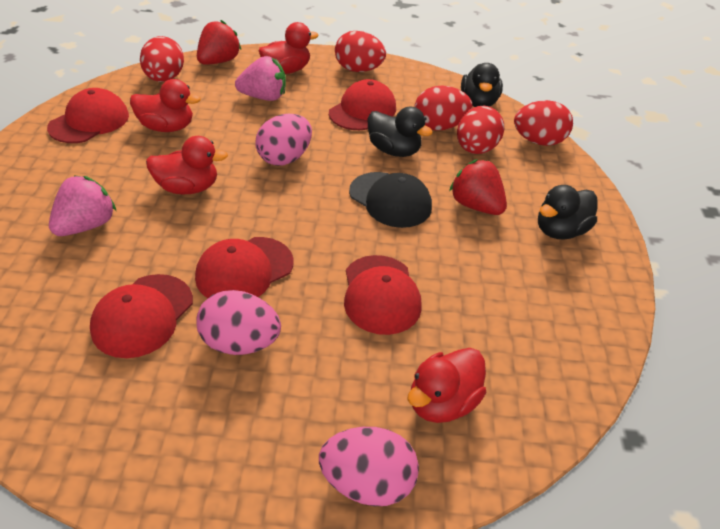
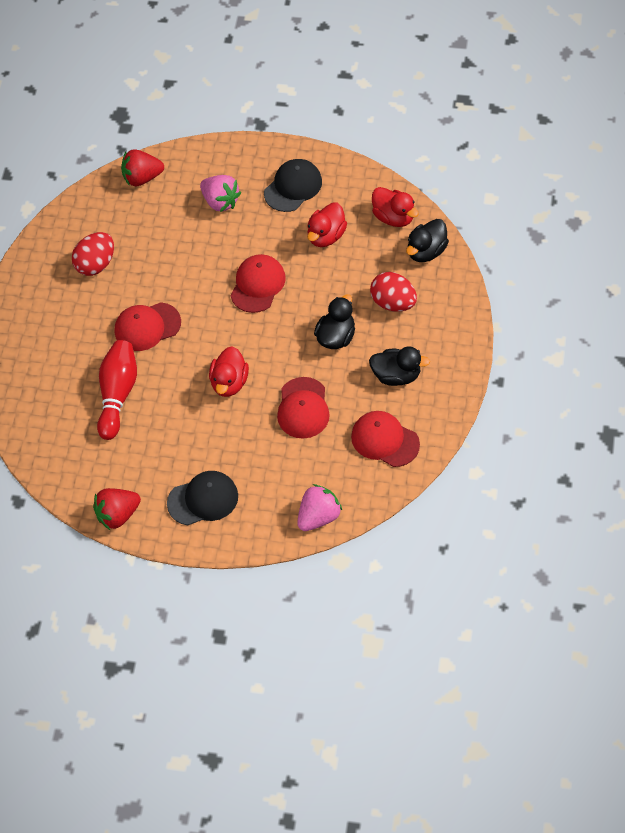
black cap: [349,172,432,228] = 1 -> [167,471,238,525] [264,159,322,212] = 2
pink egg: [196,290,281,355] [255,114,312,166] [319,427,419,506] = 3 -> none = 0
red bowling pin: none = 0 -> [97,340,137,440] = 1
red cap: [47,88,129,143] [90,274,193,358] [195,237,294,298] [329,79,396,130] [344,255,422,335] = 5 -> [115,302,181,351] [231,254,286,313] [277,377,330,439] [351,411,420,467] = 4
red duck: [130,79,201,132] [146,136,228,194] [258,22,319,74] [407,348,486,423] = 4 -> [209,346,249,397] [307,203,347,247] [372,187,419,227] = 3
red egg: [140,36,184,82] [335,31,386,72] [414,86,472,131] [457,105,504,154] [514,100,573,146] = 5 -> [72,232,114,276] [370,272,417,312] = 2

